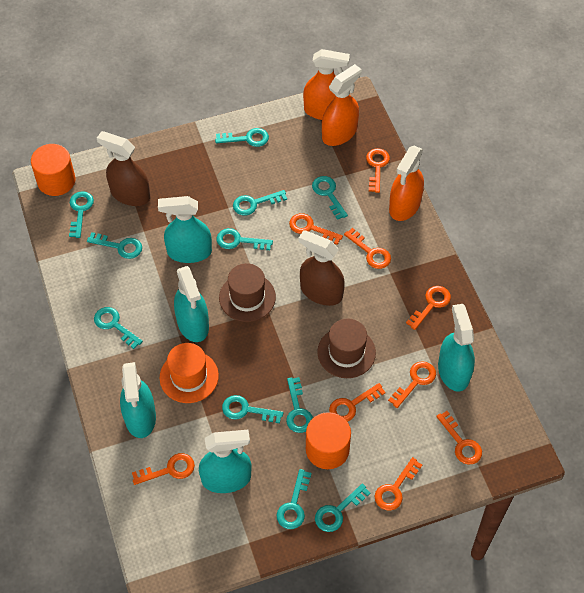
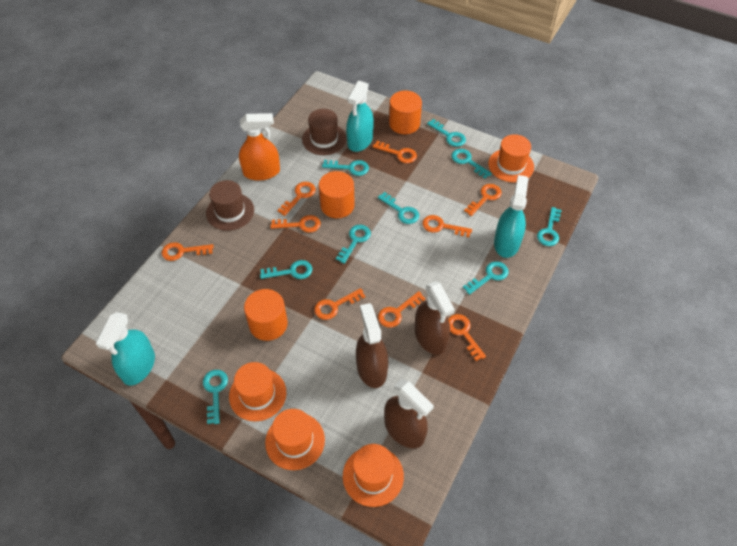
brown spray bottle: [97,131,150,206] [298,230,345,306] = 2 -> [356,303,388,388] [384,379,434,448] [415,281,455,355] = 3
orange cylinder: [31,144,76,196] [306,412,351,469] = 2 -> [244,289,288,341] [319,171,355,218] [389,91,422,134] = 3
orange hat: [160,343,219,403] = 1 -> [229,362,286,421] [265,409,325,470] [343,444,404,507] [488,134,534,183] = 4
orange spray bottle: [303,49,350,120] [322,64,362,146] [389,146,424,221] = 3 -> [239,113,280,181] = 1
turquoise key: [69,191,94,238] [87,232,142,259] [94,307,143,349] [215,128,269,147] [216,228,273,250] [222,395,283,423] [233,190,287,215] [277,469,312,529] [286,377,313,433] [312,176,348,220] [315,483,370,532] = 11 -> [203,370,228,424] [260,260,312,279] [322,160,369,176] [336,225,371,264] [378,192,419,224] [427,119,466,147] [451,149,492,179] [463,261,509,295] [537,207,562,246] = 9
turquoise spray bottle: [120,362,156,438] [158,196,212,263] [174,266,209,342] [199,430,252,493] [438,304,475,391] = 5 -> [96,312,155,386] [346,81,374,152] [494,175,528,258] = 3

